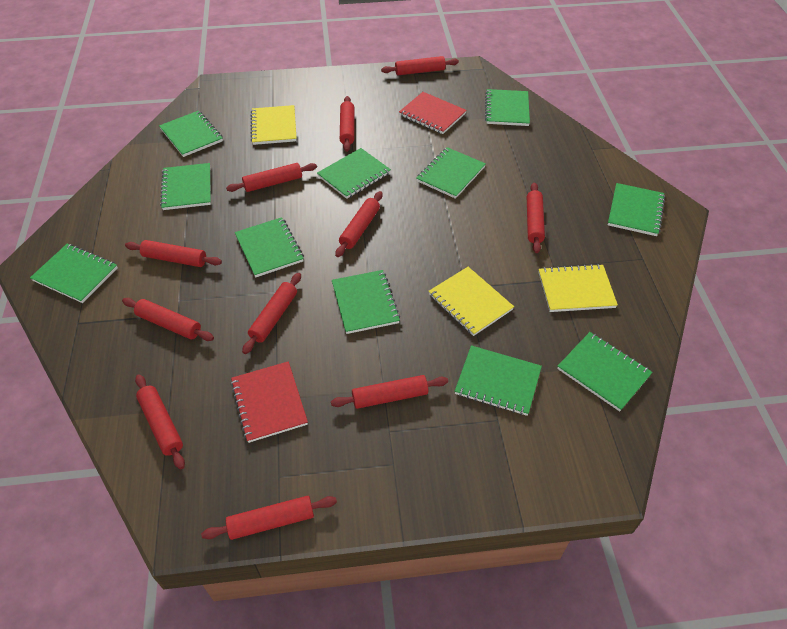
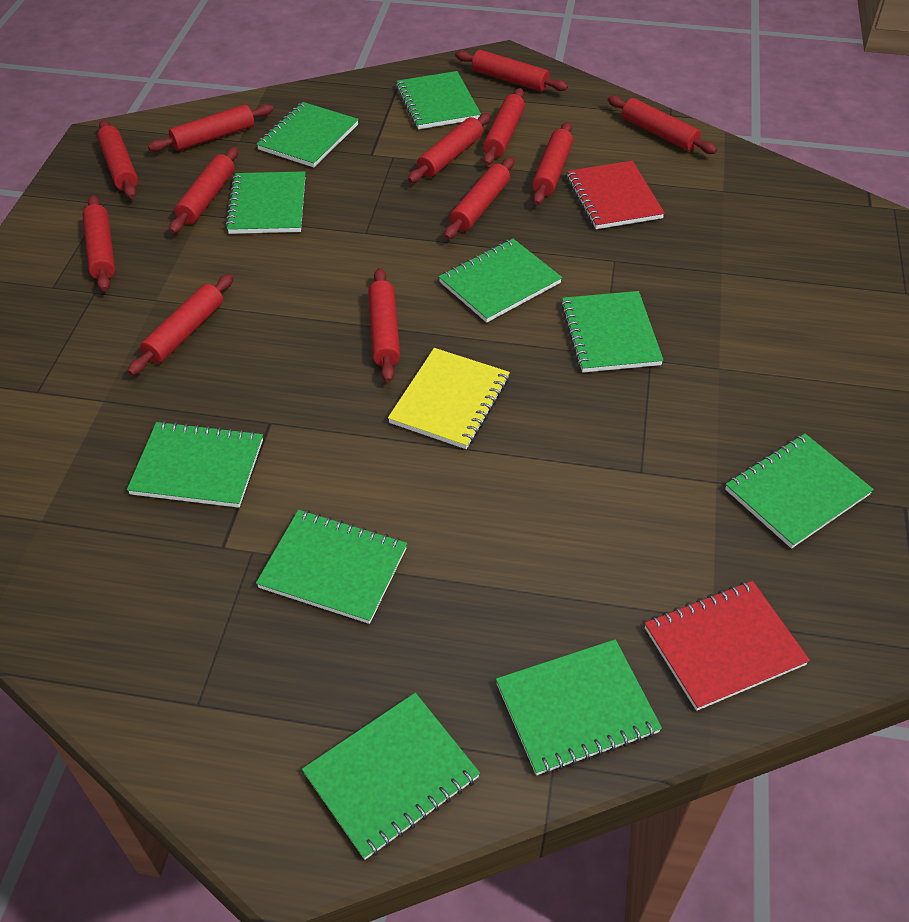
green notebook: [30,244,118,303] [159,111,223,157] [160,163,211,210] [235,217,304,277] [317,148,391,199] [332,270,400,334] [416,147,486,199] [455,345,542,416] [485,89,530,126] [557,332,653,412] [608,183,665,236] = 11 -> [127,421,263,508] [225,171,306,234] [256,102,359,167] [256,510,407,624] [302,693,480,860] [396,71,481,129] [439,239,562,323] [496,639,662,775] [561,291,664,373] [725,433,874,549] = 10
red rolling pin: [122,298,214,341] [125,240,222,267] [135,374,185,469] [201,496,337,540] [226,163,317,192] [242,273,301,354] [331,375,448,409] [335,191,383,257] [340,96,354,152] [381,56,459,75] [527,183,545,253] = 11 -> [83,195,116,292] [97,120,138,199] [128,274,233,375] [148,104,274,152] [170,147,238,234] [368,268,400,383] [408,113,491,183] [444,157,514,239] [455,50,568,91] [483,88,525,165] [532,122,573,205] [608,96,717,154] = 12
yellow notebook: [251,105,297,145] [428,267,514,336] [538,264,618,312] = 3 -> [388,348,510,449] = 1

